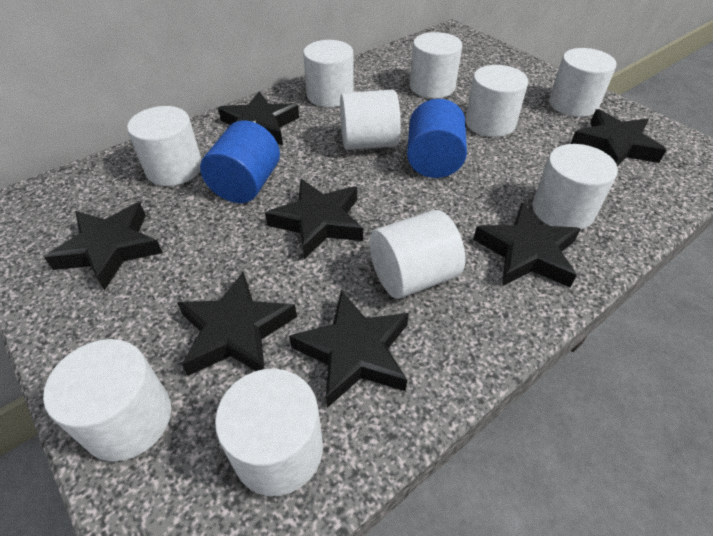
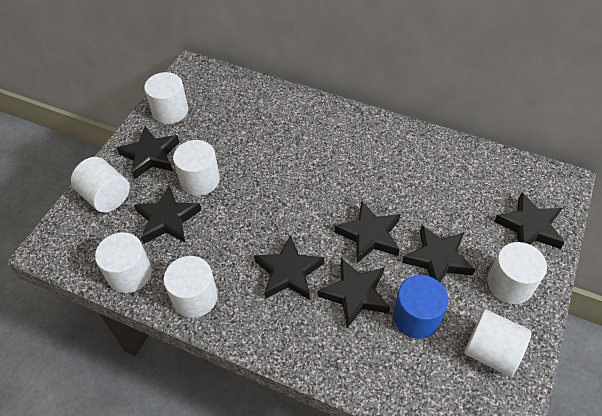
blue cylinder: [200,120,280,203] [407,99,467,178] = 2 -> [393,275,448,339] = 1
white cylinder: [43,339,171,462] [127,106,202,186] [215,369,323,496] [303,40,354,107] [340,90,401,150] [370,210,465,299] [409,32,462,98] [465,65,528,137] [532,144,618,230] [549,48,616,117] = 10 -> [71,157,130,213] [95,232,152,293] [144,72,188,124] [163,256,218,318] [173,140,220,196] [464,309,532,376] [487,242,547,304] = 7

